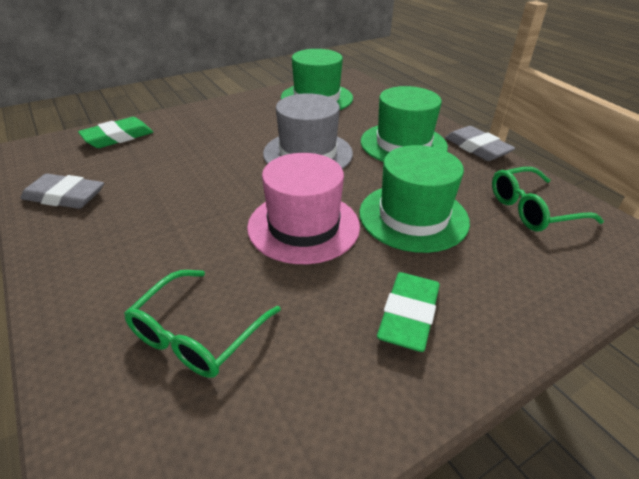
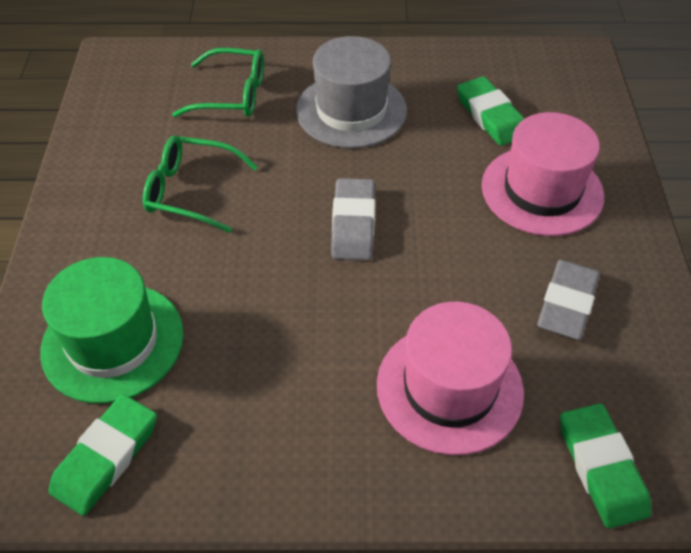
green eraser: [78,117,153,148] [377,272,440,352] = 2 -> [48,394,157,516] [457,76,524,146] [560,403,651,529] = 3
green hat: [281,49,353,110] [359,145,470,253] [361,86,448,162] = 3 -> [40,257,184,404] = 1
pink hat: [247,153,360,264] = 1 -> [377,302,524,455] [482,112,604,236] = 2

